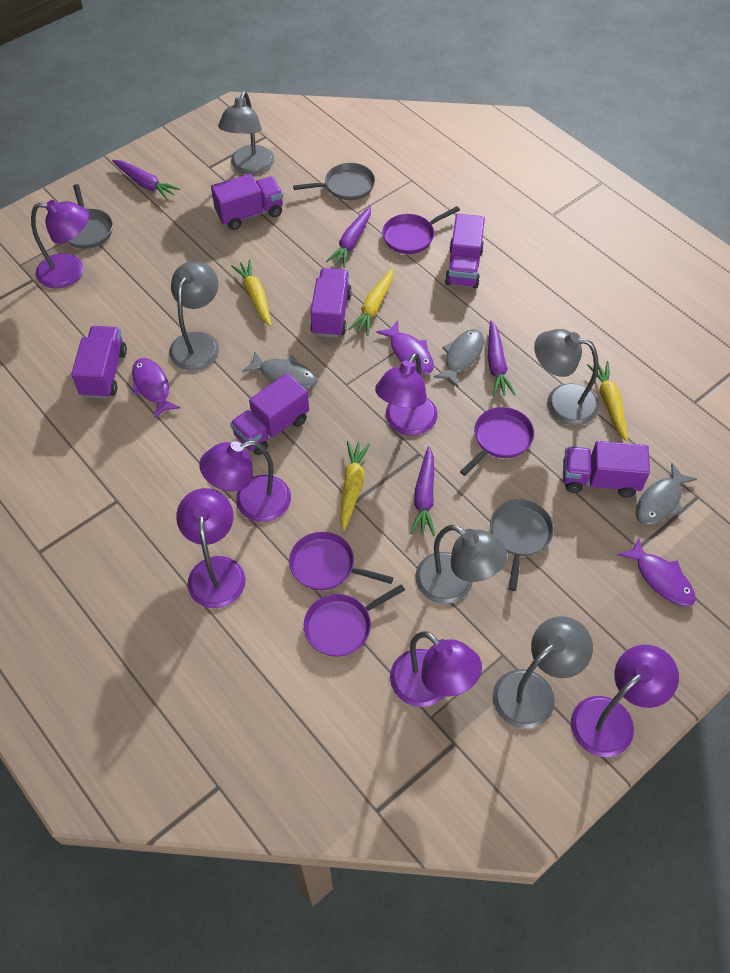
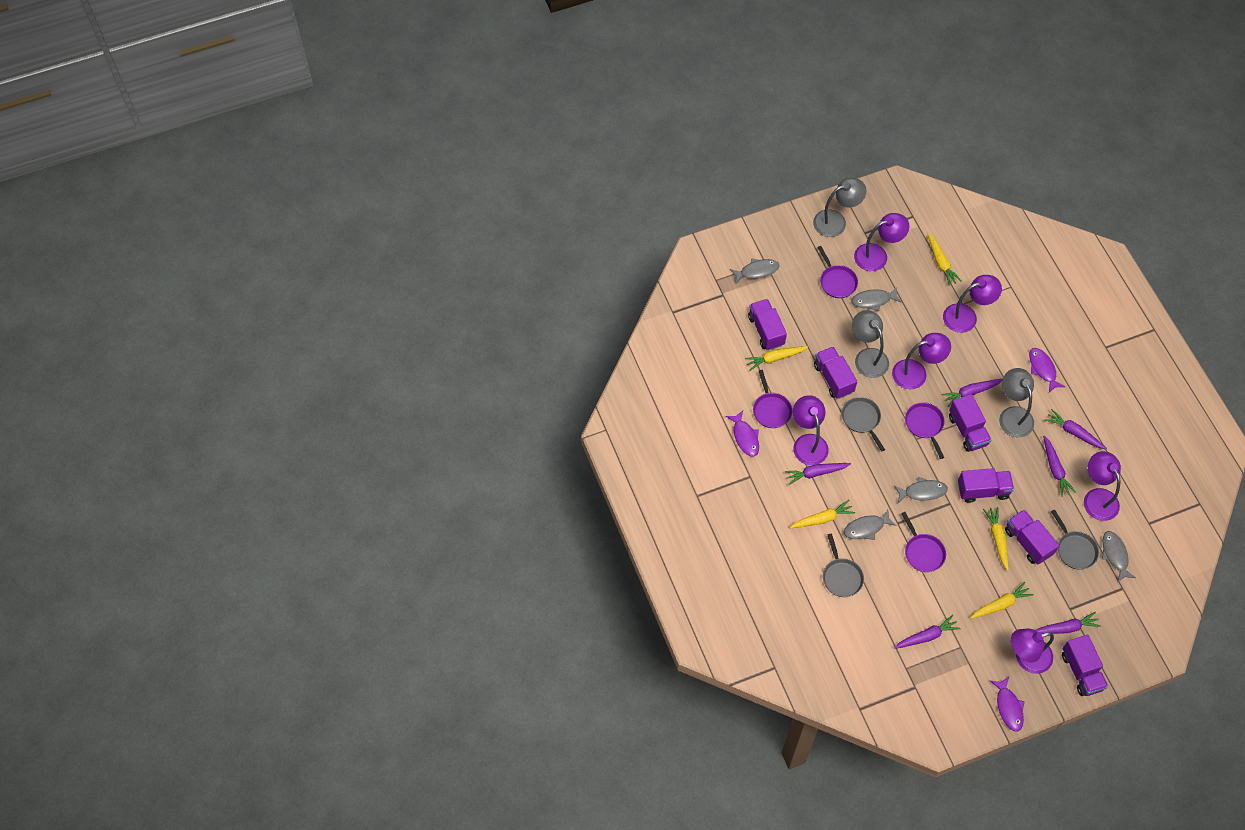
grey fish: [242,351,317,389] [433,329,484,387] [636,463,697,525] = 3 -> [730,258,779,283] [844,510,897,540] [851,287,902,311] [894,477,948,503] [1102,531,1136,582] = 5
grey lamp: [169,262,219,371] [218,91,274,175] [415,525,507,604] [493,617,593,729] [534,329,599,425] = 5 -> [813,178,866,237] [852,310,889,378] [999,368,1034,437] = 3
purple carrot: [112,160,180,200] [326,206,371,268] [410,446,435,536] [488,320,516,396] = 4 -> [785,463,851,485] [894,615,961,649] [942,379,1003,407] [1036,612,1101,634] [1043,436,1076,496] [1045,409,1107,449] = 6
yellow carrot: [231,260,272,327] [340,441,370,530] [348,268,393,336] [587,361,628,442] = 4 -> [745,346,808,371] [789,500,855,528] [928,233,961,286] [970,582,1034,619] [983,507,1009,571] = 5

